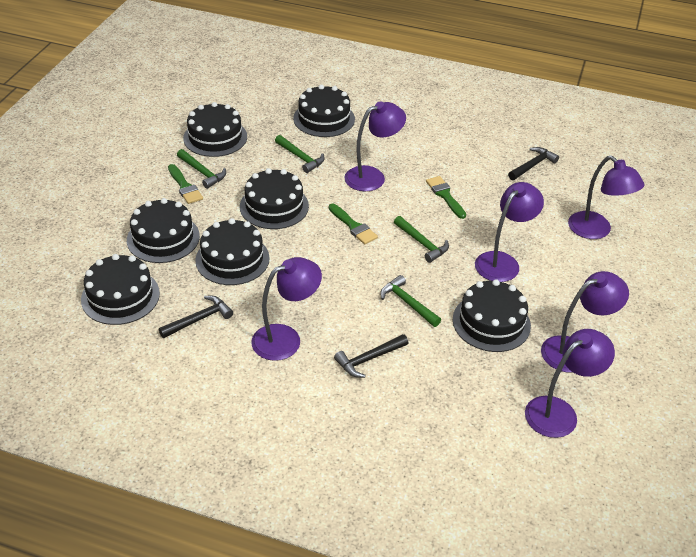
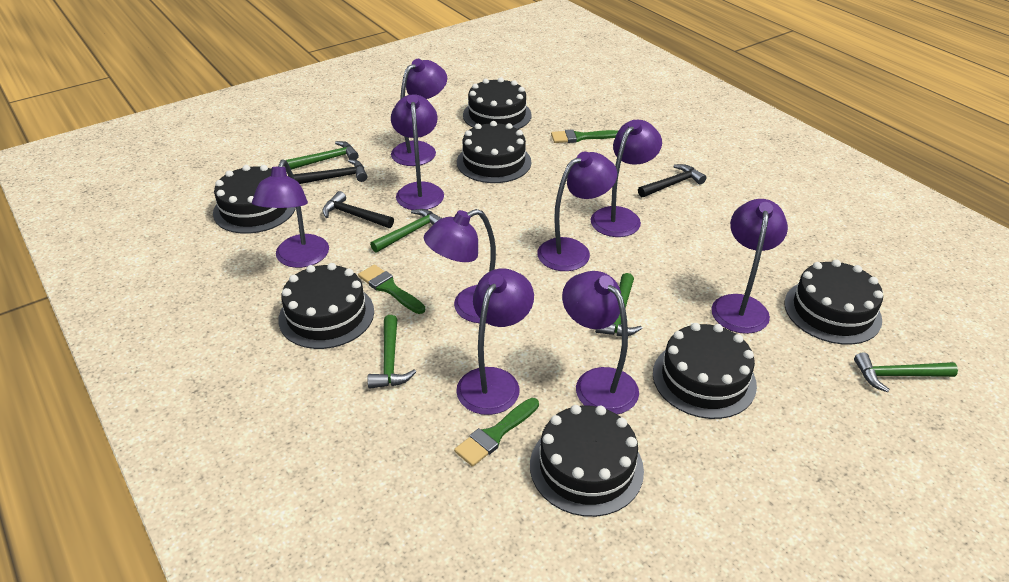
green hammer: [177,149,226,189] [275,135,325,173] [380,275,441,327] [394,216,449,263] = 4 -> [286,141,359,170] [368,315,416,389] [370,209,442,253] [595,273,642,336] [854,352,958,392] = 5
purple lamp: [251,257,322,361] [344,101,406,191] [475,182,544,282] [525,329,615,438] [541,271,629,372] [568,156,644,239] = 6 -> [252,160,329,268] [391,59,447,166] [391,94,444,210] [424,209,496,323] [456,268,534,415] [537,151,617,271] [562,271,639,414] [591,120,662,237] [711,199,788,334] = 9

